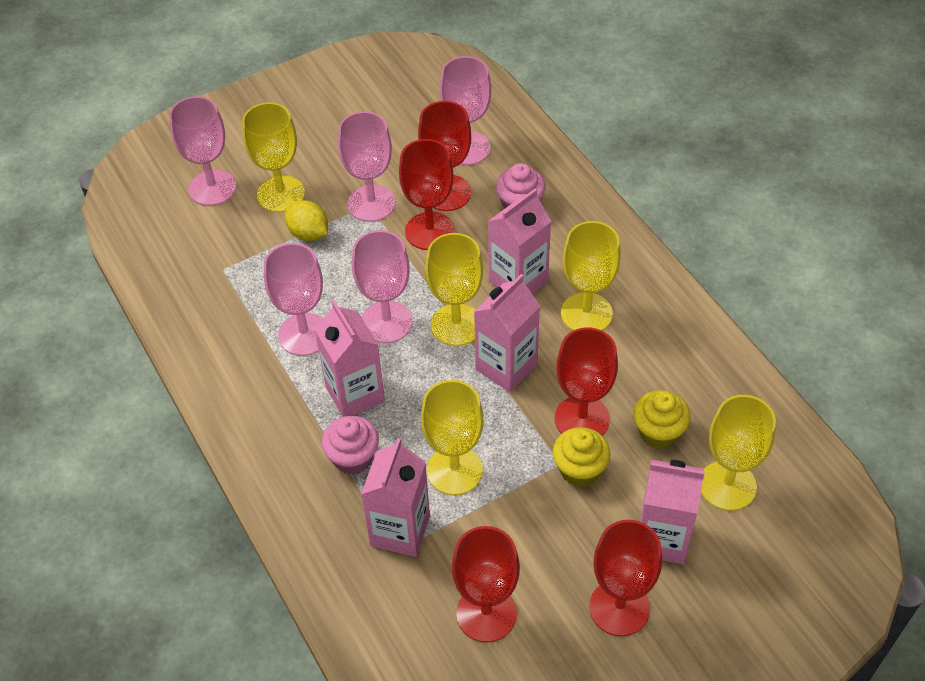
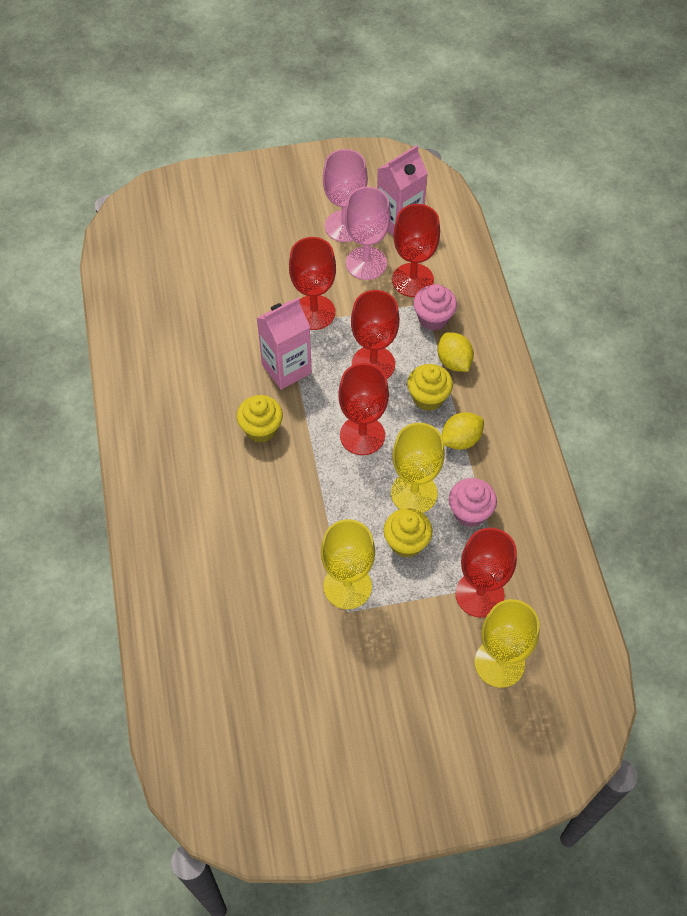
pink carton: [315,300,385,417] [361,438,430,557] [474,274,540,392] [488,189,552,294] [640,460,705,564] = 5 -> [257,298,312,390] [377,145,428,237] = 2
pink goblet: [169,96,236,206] [264,243,323,356] [338,111,396,222] [352,230,413,343] [440,56,491,165] = 5 -> [323,149,368,242] [345,187,391,280] = 2
yellow cupcake: [552,427,611,487] [633,390,691,449] = 2 -> [237,395,283,443] [383,508,432,558] [407,364,453,411] = 3
yellow goblet: [242,102,305,212] [421,380,484,495] [425,233,483,346] [561,221,621,331] [701,395,776,511] = 5 -> [321,519,375,609] [391,423,445,513] [475,599,540,688] = 3
yellow lemon: [285,200,328,241] = 1 -> [438,333,474,372] [442,412,484,450] = 2

